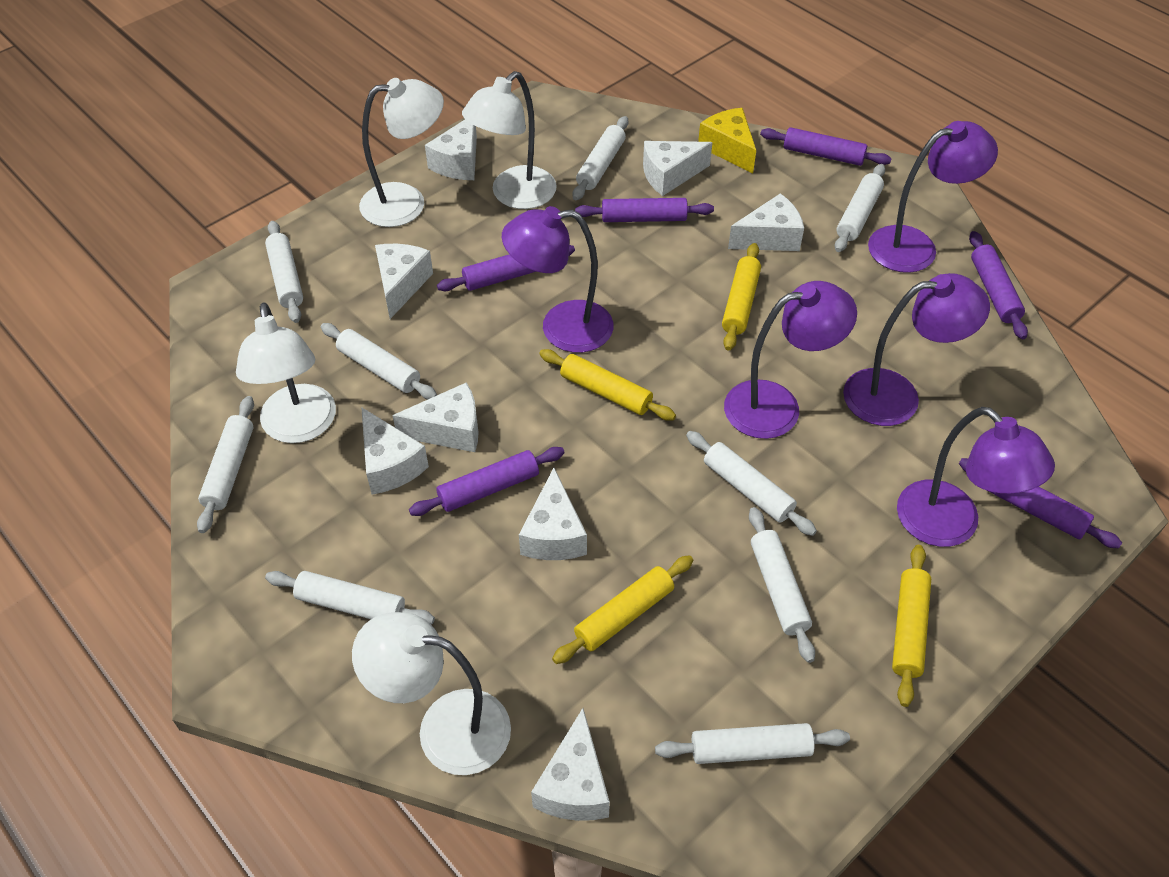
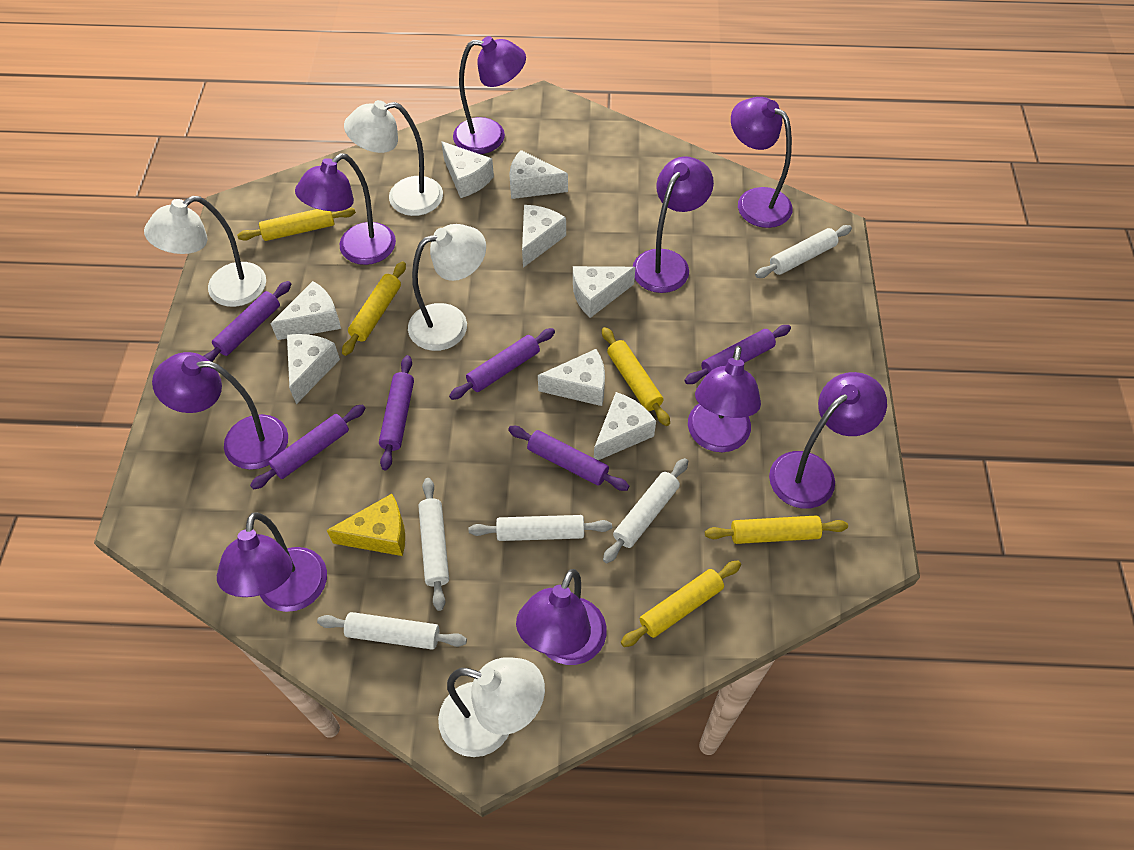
purple lamp: [502,206,613,353] [724,281,857,439] [843,273,990,426] [868,121,998,273] [897,407,1055,547] = 5 -> [152,352,288,470] [217,513,327,612] [295,153,396,265] [453,36,526,154] [516,569,607,665] [633,156,714,293] [688,346,761,452] [731,97,793,228] [769,372,887,509] = 9
white rolling pin: [197,396,254,533] [265,221,303,323] [265,571,435,624] [321,323,437,400] [572,116,628,200] [655,723,850,764] [686,431,817,536] [749,507,815,663] [835,164,885,252] = 9 -> [317,612,467,650] [418,478,449,611] [469,515,612,541] [603,458,688,563] [755,225,852,278] = 5
yellow rolling pin: [539,349,676,420] [552,555,693,664] [722,243,761,351] [892,545,931,707] = 4 -> [237,207,356,241] [342,261,406,356] [602,327,670,426] [621,560,741,647] [705,515,848,544] = 5

